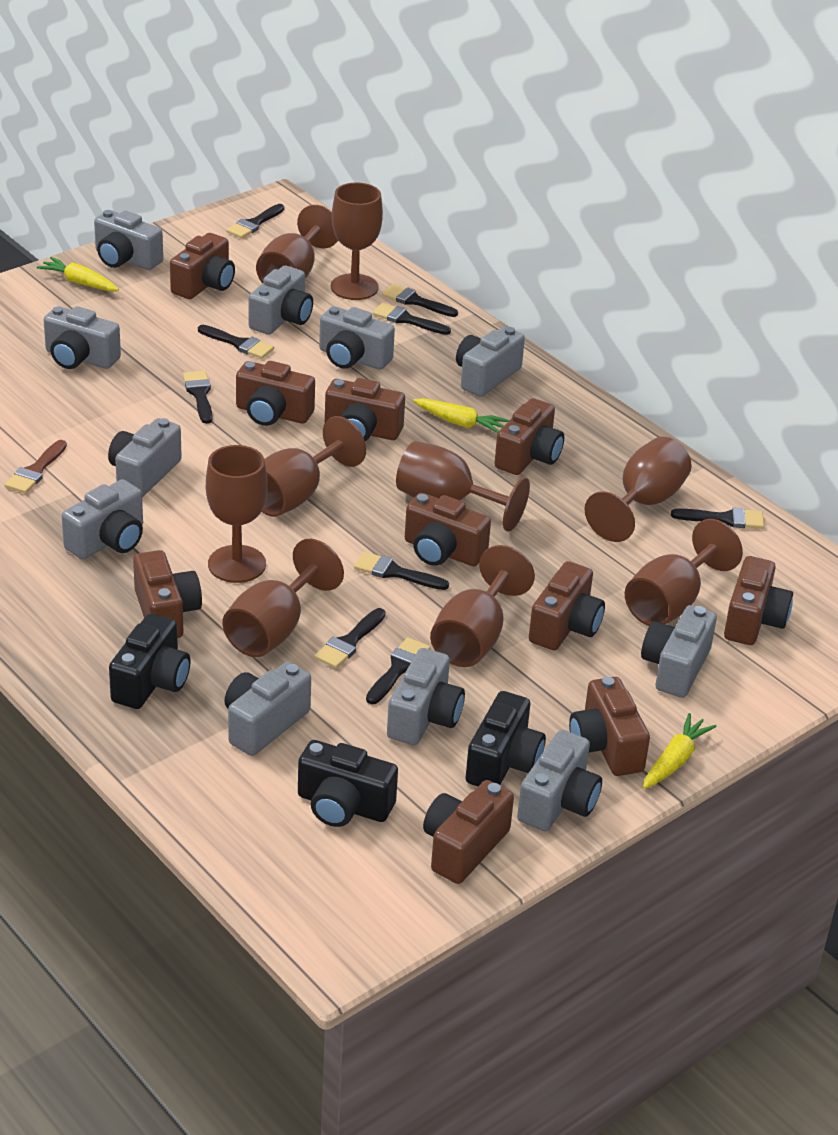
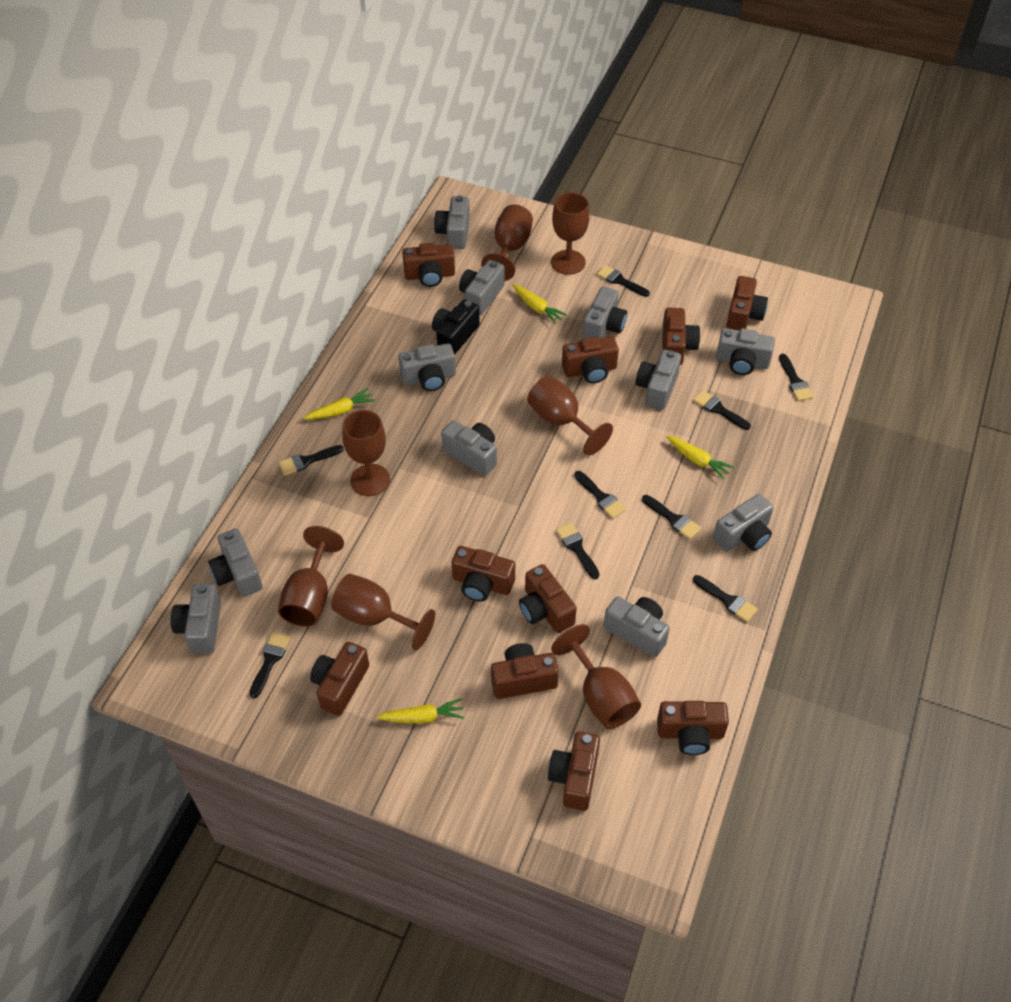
black camera: [109,613,191,709] [298,740,398,827] [465,691,546,786] = 3 -> [432,299,480,354] = 1
brown brush: [5,440,67,494] = 1 -> none = 0
brown goblet: [206,445,268,583] [222,539,344,657] [256,205,338,283] [261,416,366,517] [331,182,383,300] [396,441,530,531] [430,545,535,667] [584,437,692,542] [625,519,743,626] = 9 -> [278,526,344,627] [331,574,435,650] [342,410,390,496] [481,205,533,281] [527,376,613,456] [551,192,589,275] [551,624,641,729] = 7
yellow carrot: [37,257,119,291] [413,398,509,433] [643,713,717,789] = 3 -> [304,388,375,419] [377,698,464,724] [513,284,567,324] [666,436,734,480] = 4

